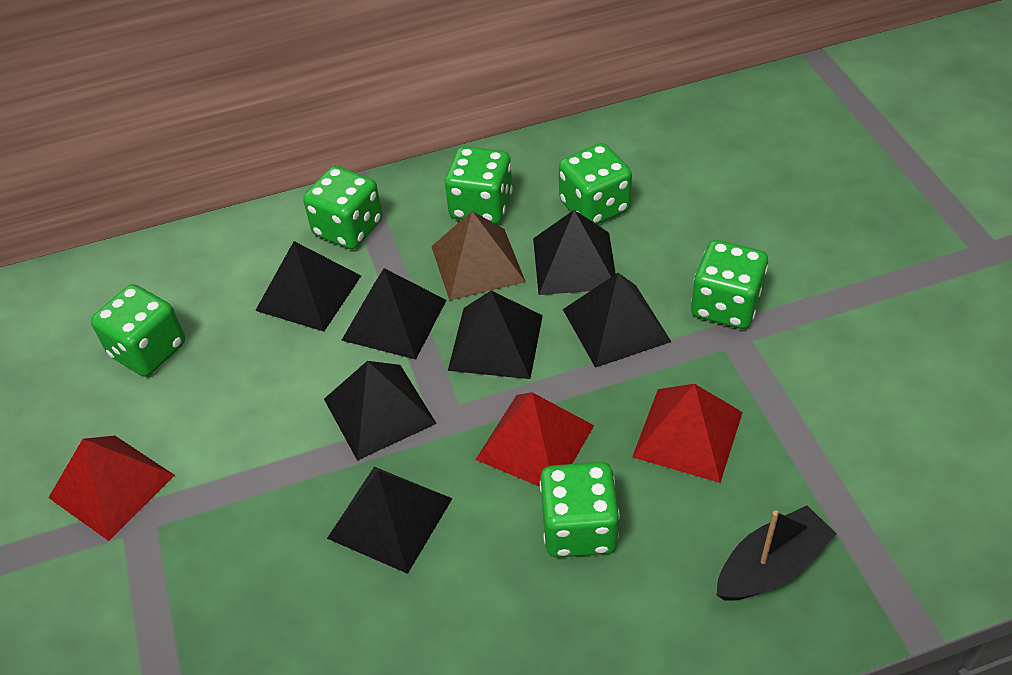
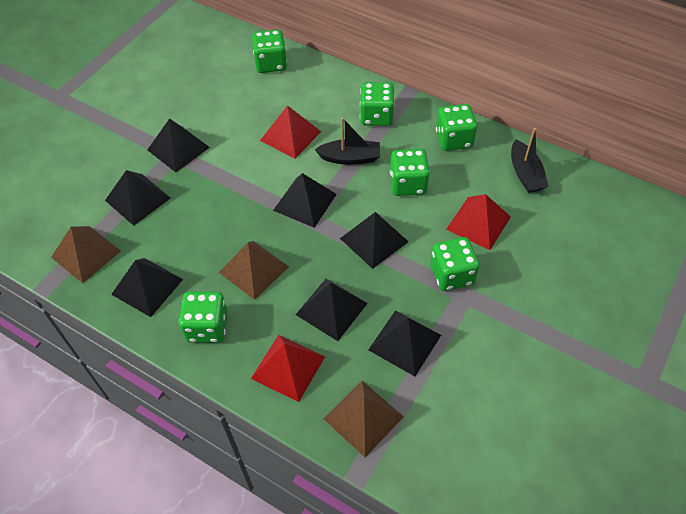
black boat: [717,505,836,600] = 1 -> [315,117,380,165] [511,128,549,193] = 2
brown pyramid: [431,211,526,301] = 1 -> [51,226,121,283] [219,241,289,300] [324,381,404,457] = 3

